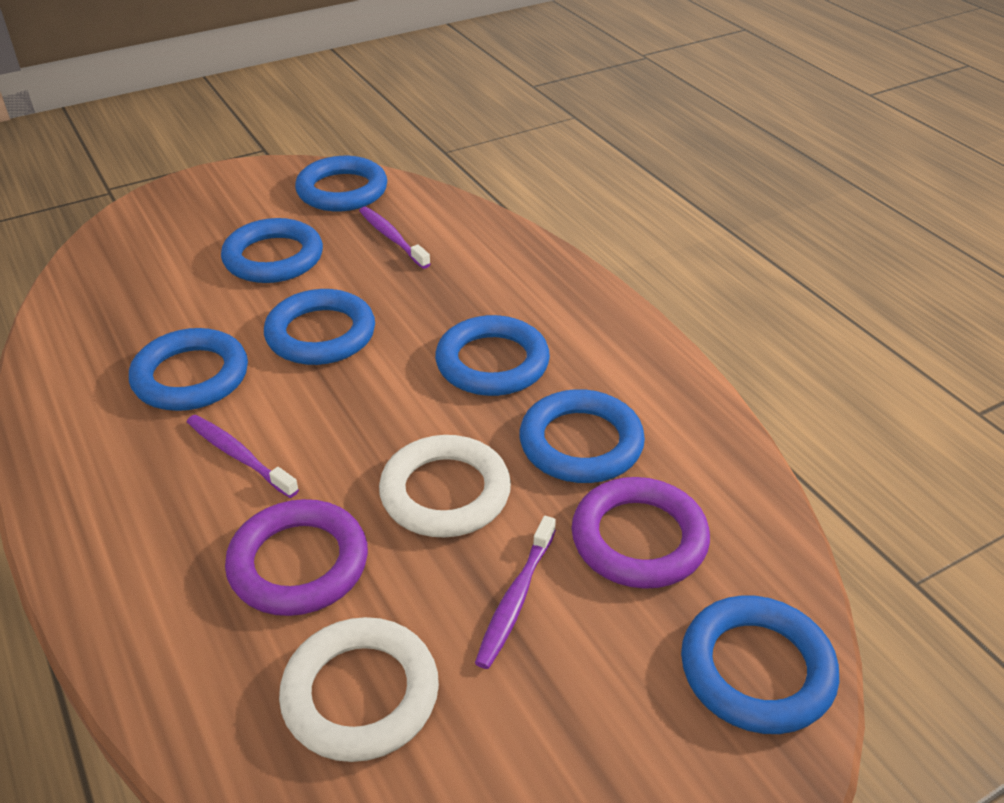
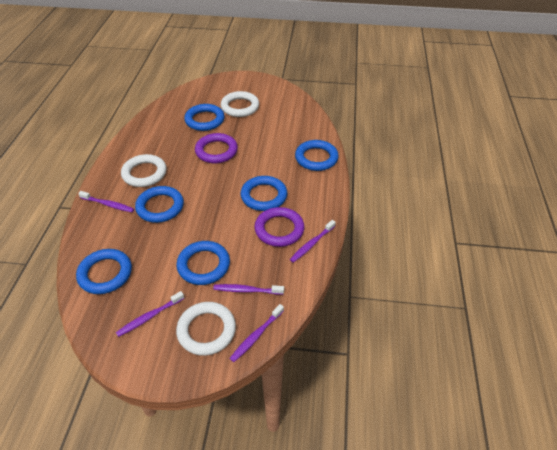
blue ring: [129,328,248,411] [221,218,323,283] [264,289,375,365] [295,156,387,211] [435,315,550,396] [519,389,645,483] [681,595,839,734] = 7 -> [76,249,132,294] [135,186,184,223] [176,241,230,285] [184,104,225,131] [241,176,287,211] [295,140,339,171] = 6
purple toothbrush: [187,415,299,498] [359,207,431,269] [475,516,556,669] = 3 -> [78,191,134,212] [116,291,184,337] [213,284,284,295] [229,304,284,362] [290,220,336,262] = 5
white ring: [279,617,439,762] [379,435,511,537] = 2 -> [121,154,166,187] [176,302,236,356] [221,91,259,117] = 3

